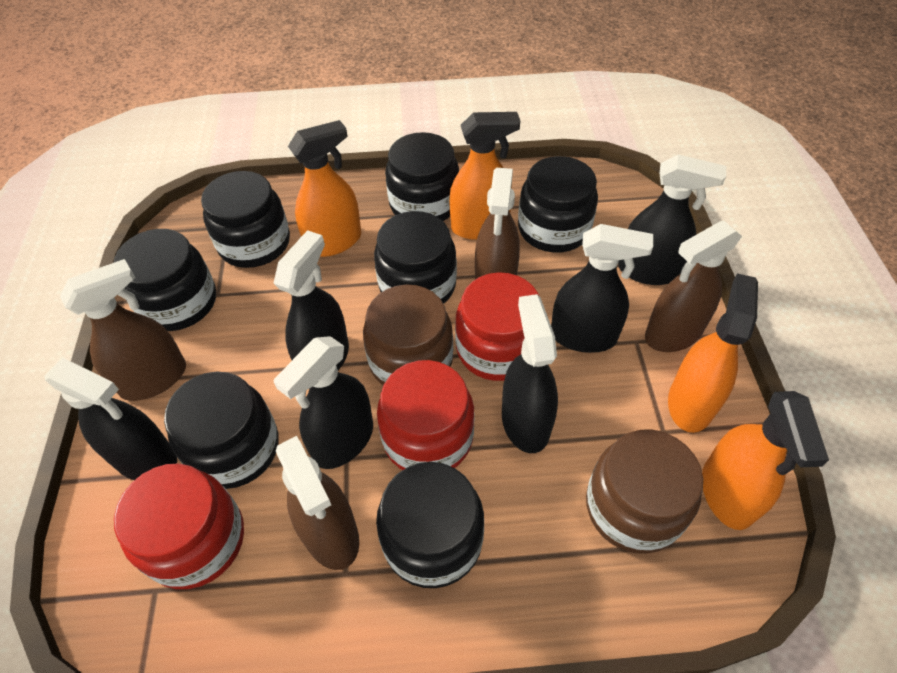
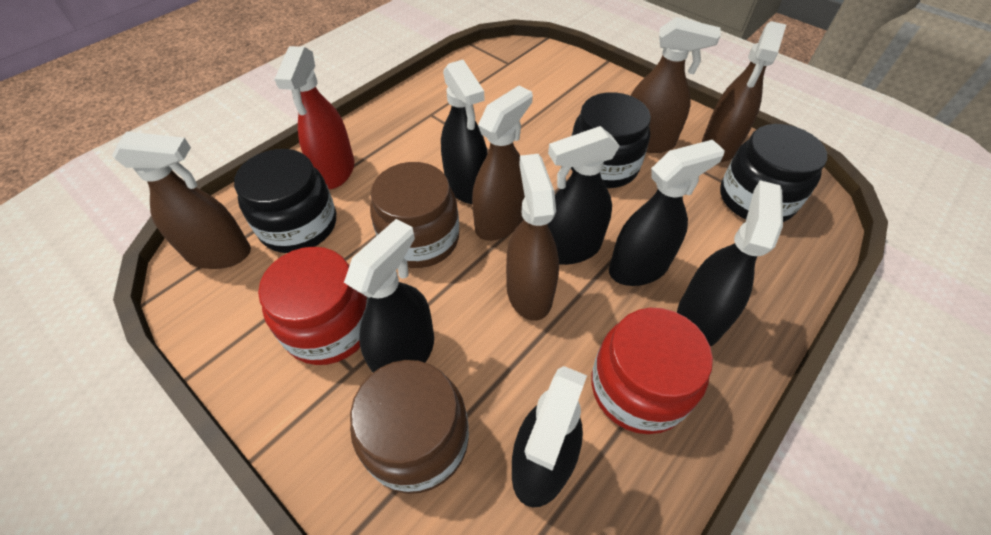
black jar: [114,229,216,331] [164,372,278,489] [201,171,290,268] [374,211,457,304] [376,462,484,588] [385,132,459,221] [518,156,598,253] = 7 -> [234,149,336,253] [571,92,651,188] [720,124,827,222] = 3
brown spray bottle: [60,259,186,401] [276,436,359,570] [475,168,520,280] [645,221,742,352] = 4 -> [112,131,251,269] [472,86,533,241] [506,154,559,321] [630,17,721,153] [702,21,786,162] = 5
orange spray bottle: [288,120,361,257] [449,112,520,240] [668,273,758,433] [702,391,829,530] = 4 -> none = 0
red jar: [114,463,244,589] [377,360,475,470] [455,272,539,381] = 3 -> [258,247,368,365] [591,308,713,434] = 2
red spray bottle: none = 0 -> [274,46,354,189] = 1

